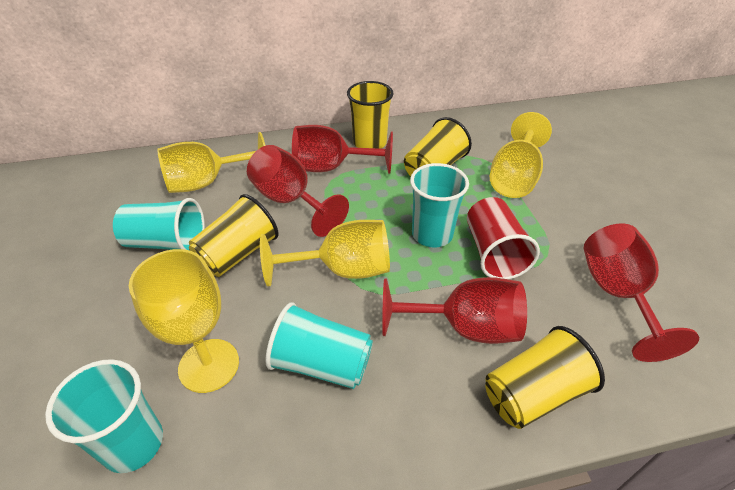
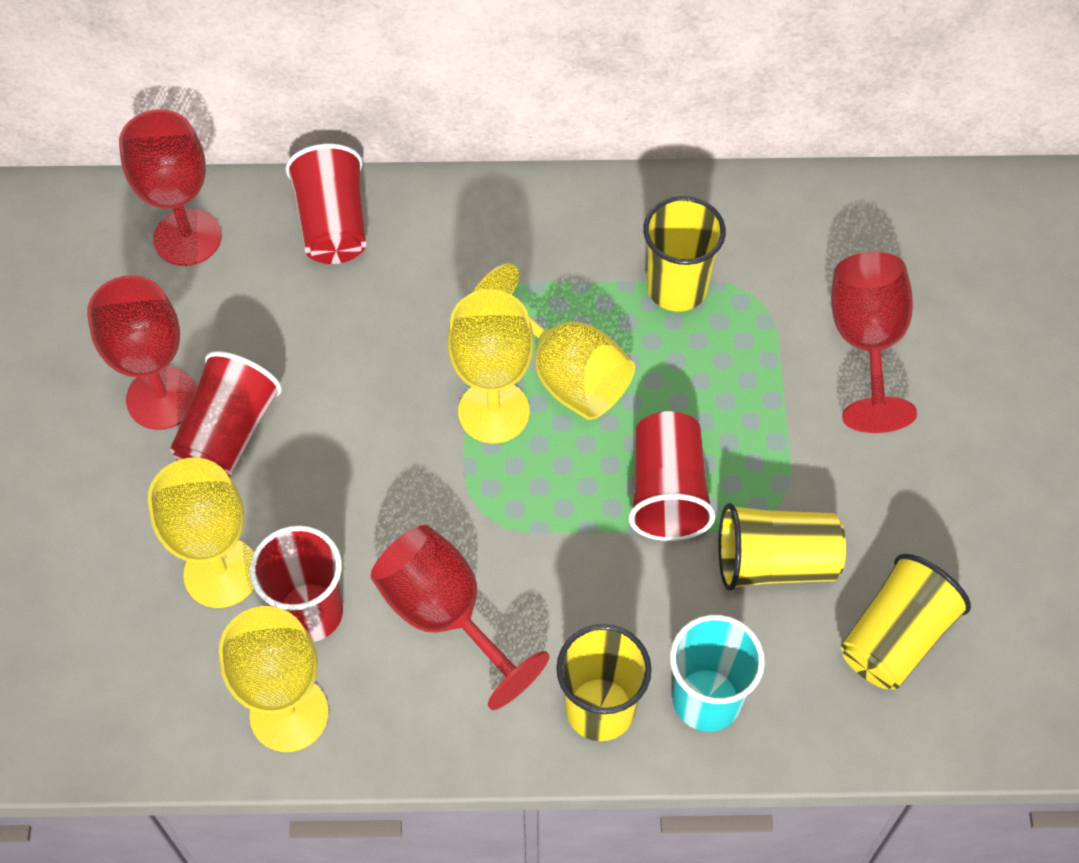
red cup: [467,197,540,279] = 1 -> [170,351,282,477] [250,526,343,642] [285,144,366,264] [629,411,716,541] = 4
turquoise cup: [45,359,163,473] [113,198,205,250] [265,302,373,389] [410,163,469,247] = 4 -> [670,615,765,732] = 1

